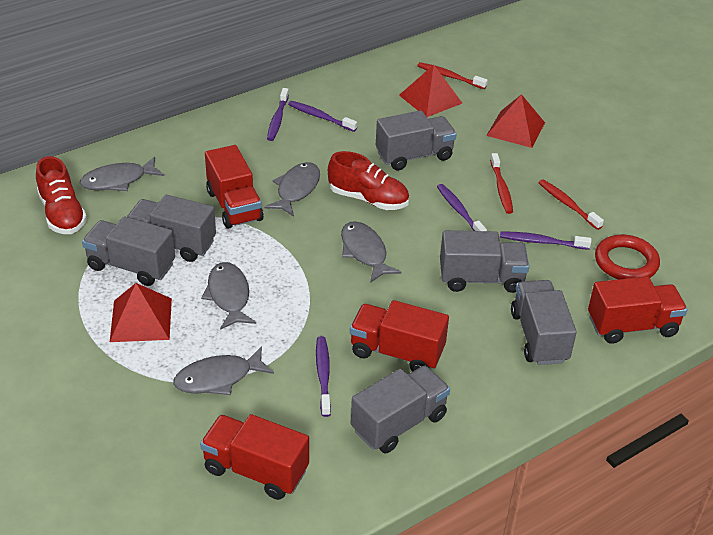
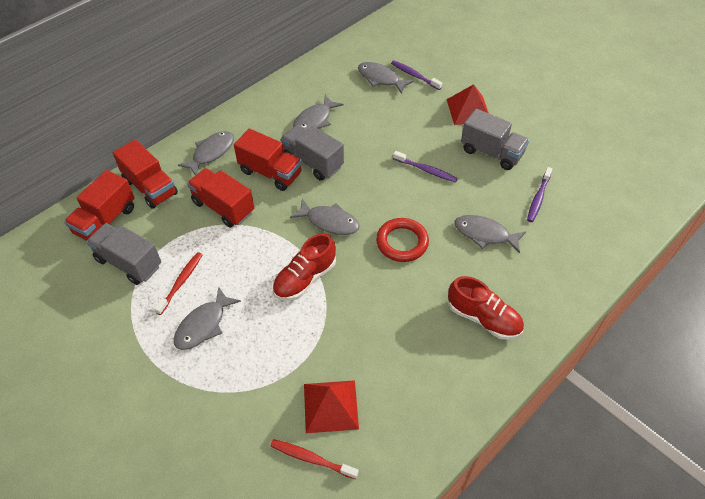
grey fish: [80,157,164,191] [173,346,274,395] [201,262,256,330] [264,162,320,217] [341,221,402,283] = 5 -> [174,286,241,350] [178,131,234,176] [290,199,360,235] [292,95,343,130] [358,62,414,94] [454,215,526,253] = 6
grey truck: [82,216,175,286] [127,195,216,262] [351,365,450,453] [376,110,457,170] [440,231,529,293] [511,280,577,365] = 6 -> [86,223,161,285] [281,125,344,180] [461,109,529,170] = 3
purple toothbrush: [267,88,289,141] [288,101,357,132] [316,336,331,417] [437,184,487,231] [500,231,591,250] = 5 -> [391,60,442,90] [393,151,458,183] [527,167,553,222] = 3
red pyramid: [110,283,172,342] [399,65,462,117] [486,94,545,148] = 3 -> [304,380,359,433] [447,84,489,125] = 2
red toothbrush: [417,62,488,89] [490,153,513,214] [538,179,604,230] = 3 -> [154,252,202,315] [270,439,358,479] = 2

